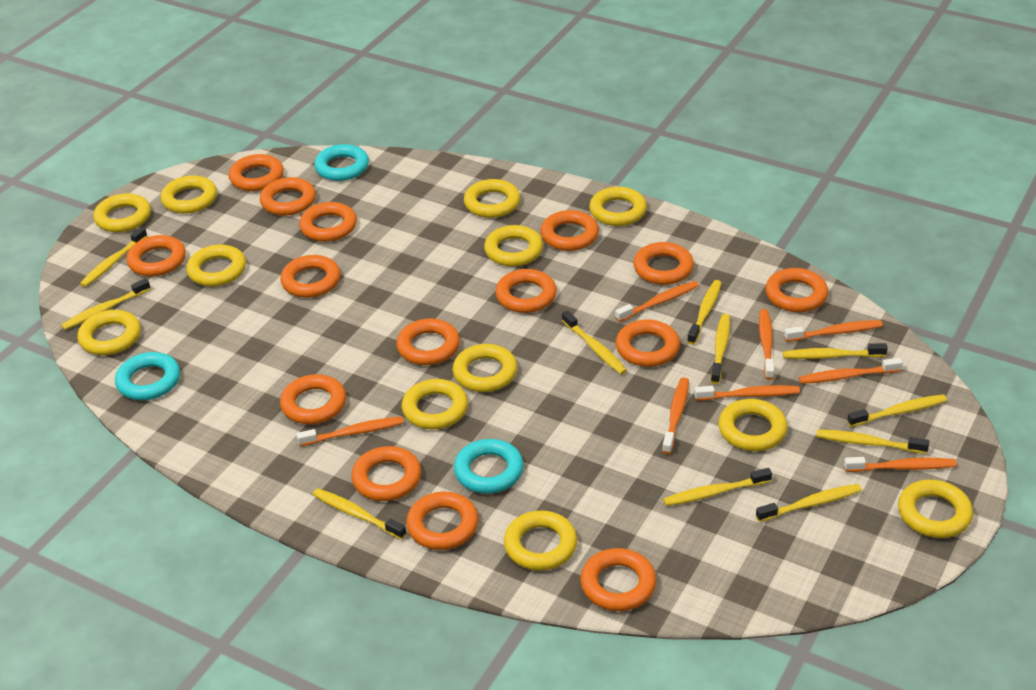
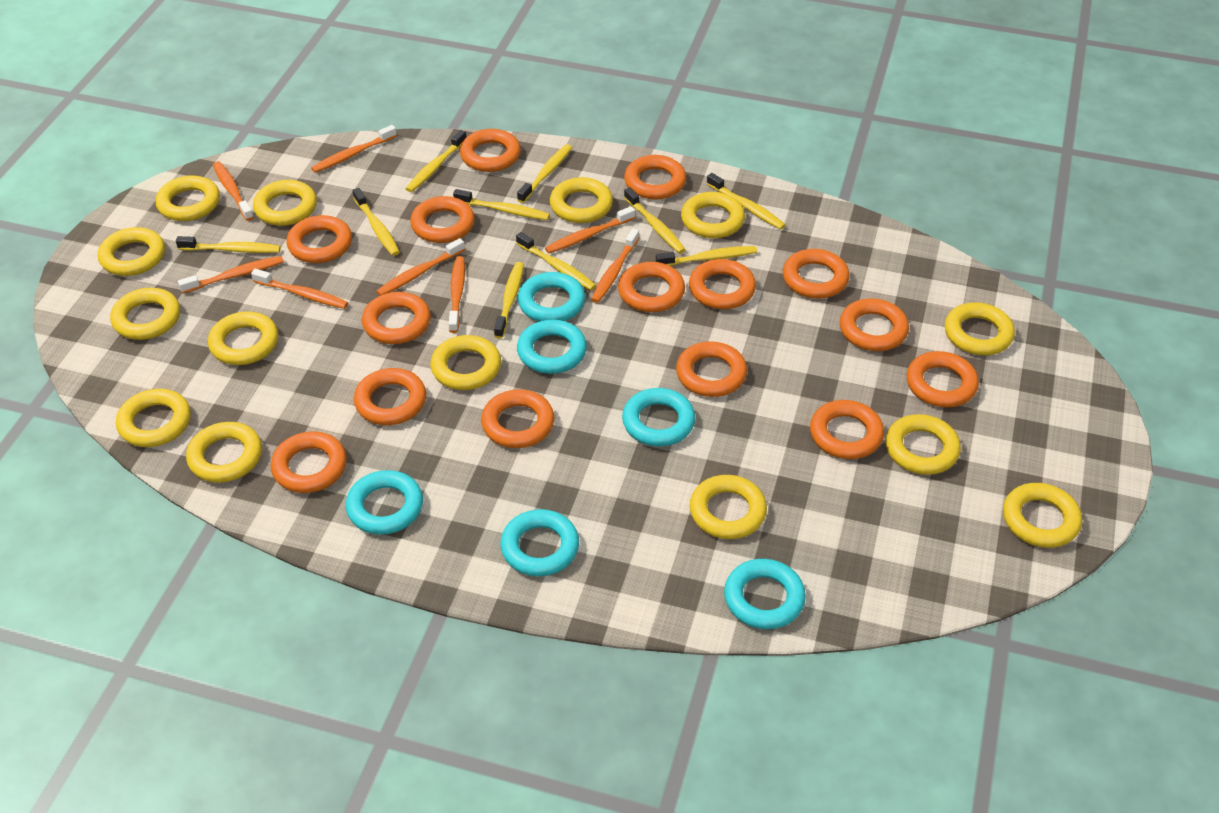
turquoise ring: [115,352,180,400] [314,144,369,181] [454,439,524,493] = 3 -> [346,470,423,535] [500,509,579,576] [517,320,587,374] [518,272,585,322] [622,388,695,446] [724,559,806,629] = 6
yellow ring: [78,310,141,355] [94,193,151,232] [161,175,217,214] [186,244,246,287] [402,379,468,429] [453,344,517,392] [464,179,520,218] [484,225,543,267] [504,511,577,571] [589,187,647,226] [718,399,788,451] [898,480,973,538] = 12 -> [98,227,165,276] [110,288,180,340] [116,389,191,447] [156,175,220,221] [186,422,262,483] [208,311,278,365] [253,180,317,226] [430,335,501,390] [550,177,613,223] [681,192,745,238] [690,475,767,539] [886,414,961,475] [945,302,1015,355] [1003,483,1082,548] = 14
yellow toothbrush: [61,278,151,330] [80,227,147,287] [313,488,406,540] [562,310,627,375] [663,468,772,506] [687,280,722,344] [711,314,730,384] [756,484,862,522] [783,343,888,359] [816,430,929,454] [847,394,947,427] = 11 -> [176,236,281,253] [353,188,400,256] [406,130,466,192] [453,189,550,220] [494,262,524,338] [516,232,596,290] [517,144,572,203] [624,187,686,253] [656,246,757,266] [707,173,785,230] = 10

